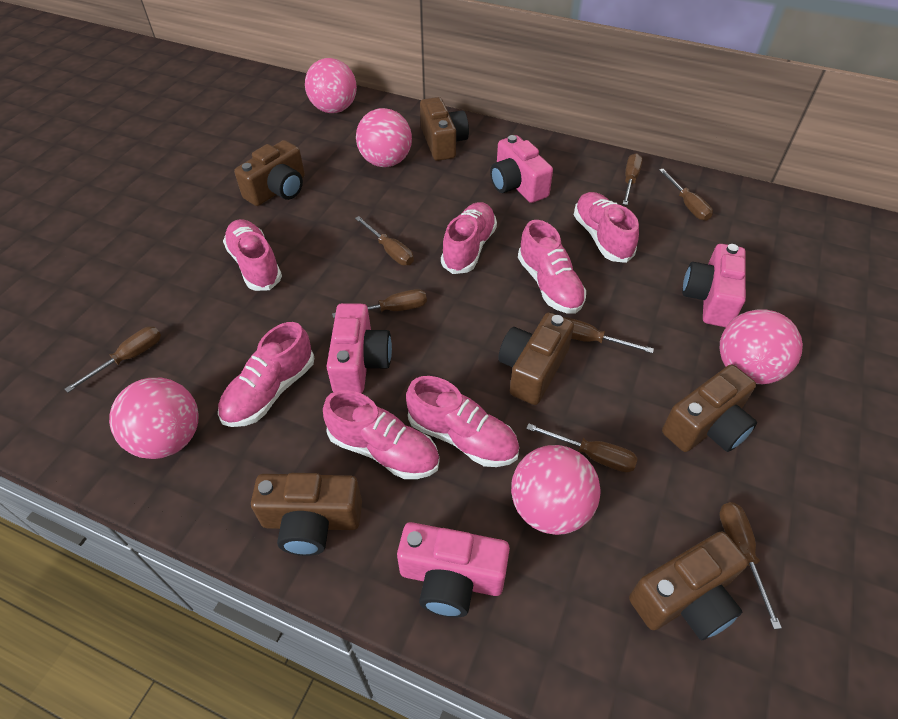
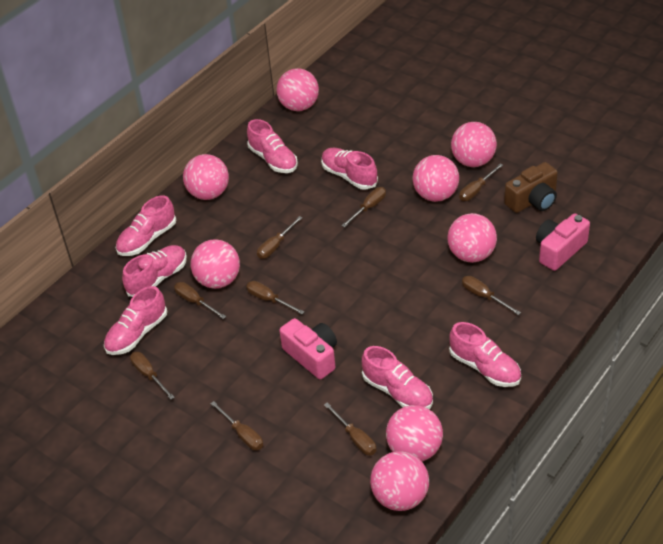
brown camera: [234,140,305,206] [251,473,362,556] [420,97,469,161] [498,312,574,405] [629,531,748,641] [662,365,757,452] = 6 -> [504,162,558,213] = 1
brown screwdriver: [65,327,161,393] [332,289,427,318] [355,216,414,266] [526,423,638,473] [564,317,654,353] [623,153,643,205] [659,169,713,221] [719,502,782,629] = 8 -> [130,352,175,399] [174,282,226,319] [210,401,263,450] [246,281,304,314] [257,216,303,259] [324,402,377,455] [341,187,386,228] [459,164,503,201] [462,276,521,315] = 9
pink ball: [109,378,199,459] [305,58,357,113] [356,108,412,167] [511,445,601,535] [720,309,803,384] = 5 -> [183,154,229,200] [190,239,240,289] [276,68,319,111] [370,451,429,511] [386,405,443,461] [413,155,459,202] [448,213,497,263] [451,122,497,167] = 8
pink camera: [326,303,392,393] [397,522,510,617] [490,135,553,203] [682,244,746,327] = 4 -> [279,318,337,379] [536,213,590,271] = 2

